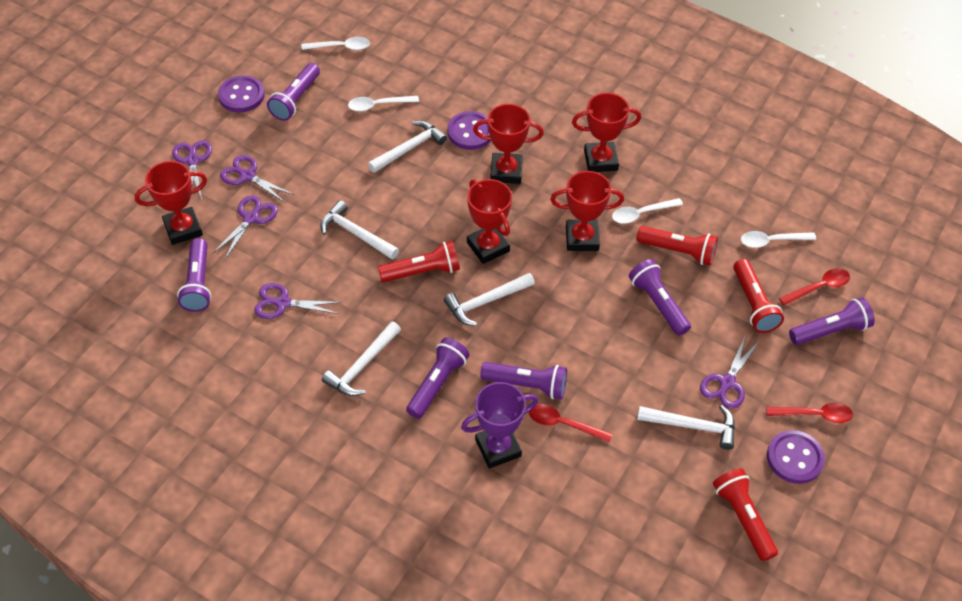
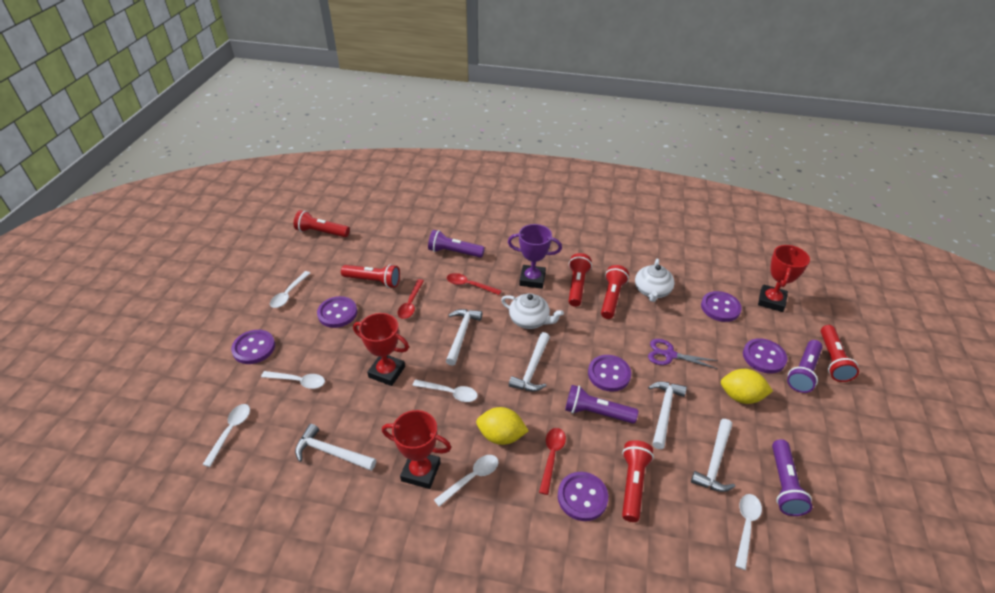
purple button: [218,75,265,112] [447,111,491,150] [767,430,825,484] = 3 -> [231,330,275,364] [317,296,357,328] [558,472,608,521] [588,355,631,392] [701,291,742,322] [743,338,787,374] = 6
purple flashlight: [177,238,211,312] [267,63,320,121] [406,338,470,419] [480,362,567,399] [629,259,691,336] [789,297,875,345] = 6 -> [428,230,485,258] [565,385,638,424] [772,439,812,516] [787,340,823,393] = 4
purple scissors: [172,140,212,199] [213,195,278,259] [220,155,294,203] [254,283,342,319] [700,337,759,409] = 5 -> [648,339,718,369] = 1
red flashlight: [378,241,460,282] [637,226,718,266] [713,468,778,561] [733,259,784,333] = 4 -> [294,210,350,237] [341,264,400,288] [569,253,592,307] [601,265,629,319] [622,440,654,522] [821,325,859,382] = 6
red trophy: [134,161,207,245] [467,179,512,264] [473,104,544,184] [550,171,624,251] [572,93,641,172] = 5 -> [353,313,409,386] [382,410,451,489] [758,245,810,312] = 3
white spoon: [301,37,370,50] [348,96,419,111] [612,198,683,224] [741,231,816,248] = 4 -> [202,404,250,467] [261,371,325,389] [270,271,310,308] [413,379,478,402] [434,455,498,507] [735,494,762,570] = 6
white teapot: none = 0 -> [501,293,564,329] [635,259,674,302] = 2
yellow lemon: none = 0 -> [476,407,529,445] [721,369,773,404] = 2

